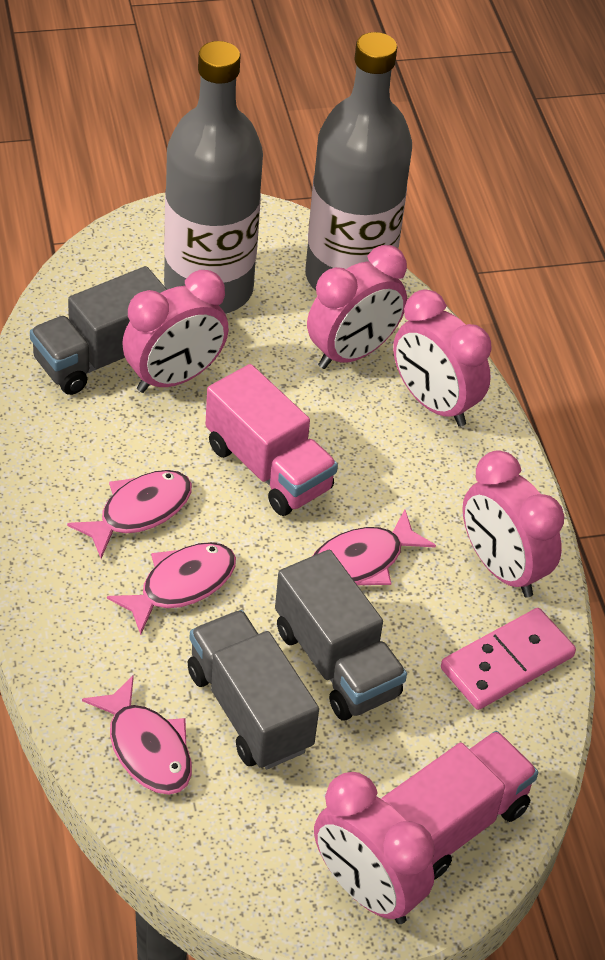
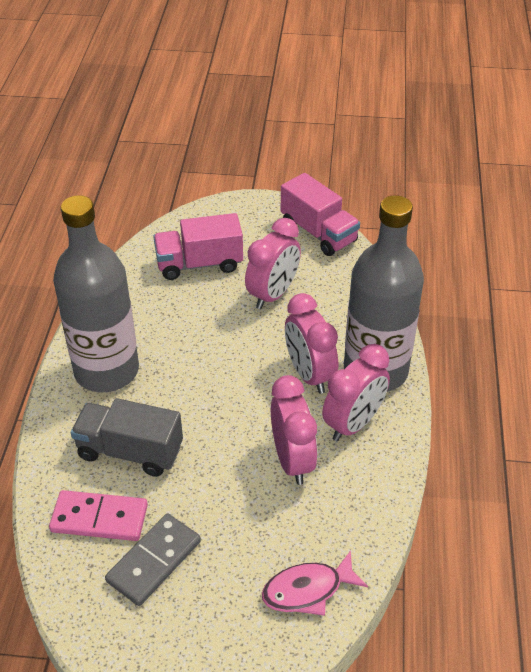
grey domino: none = 0 -> [105,513,201,606] = 1
grey truck: [30,266,167,395] [188,610,319,769] [275,550,407,720] = 3 -> [71,398,183,477] = 1
pink clock: [122,270,229,393] [307,245,407,369] [314,772,435,924] [393,290,492,427] [463,450,564,598] = 5 -> [245,218,301,309] [271,375,317,485] [285,293,338,394] [322,344,390,441] = 4
pink fish: [67,470,192,559] [82,675,192,795] [107,542,236,635] [313,510,436,585] = 4 -> [262,550,368,616] = 1

